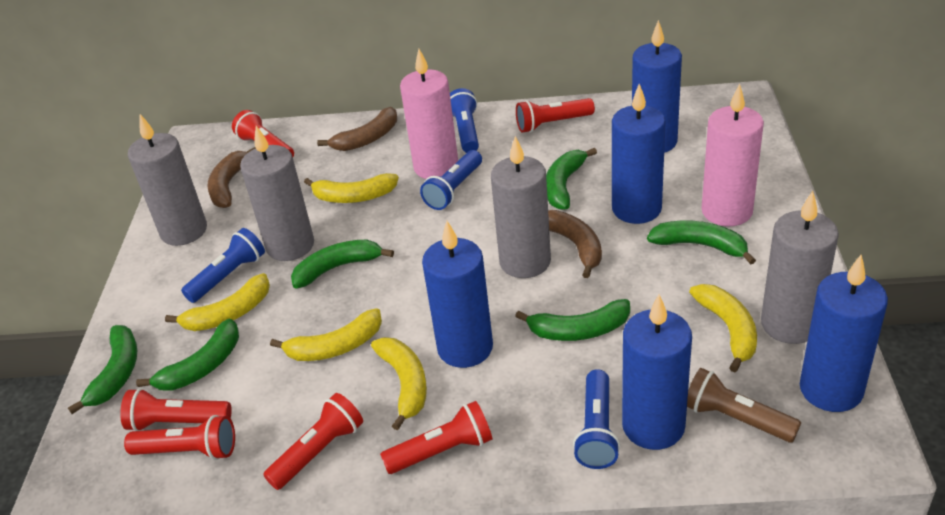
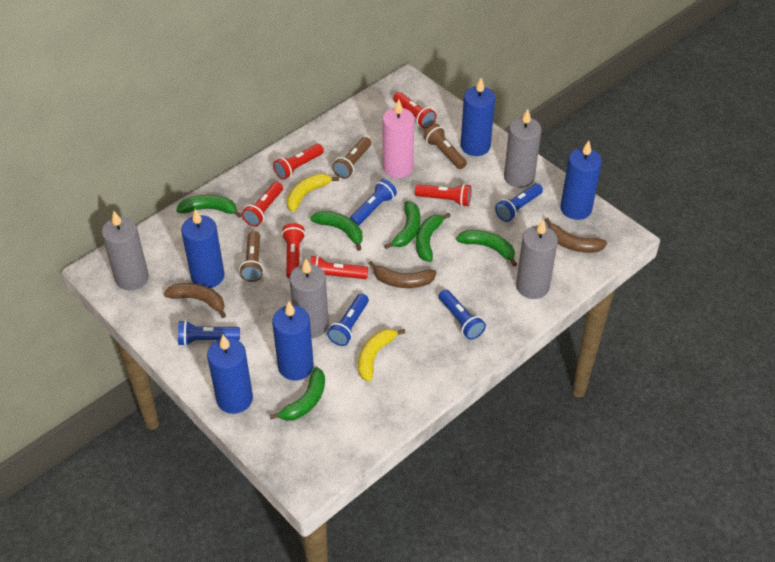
blue flashlight: [181,228,265,303] [420,150,482,210] [450,88,479,153] [573,369,620,469] = 4 -> [178,320,240,346] [327,293,369,346] [350,179,397,226] [439,289,486,340] [495,183,543,222] = 5
brown flashlight: [687,368,801,443] = 1 -> [239,231,264,282] [332,137,371,179] [424,124,467,169] = 3
pink candle: [400,49,458,179] [701,84,764,226] = 2 -> [383,99,415,178] = 1
yellow banana: [165,273,270,331] [270,308,382,361] [304,173,399,203] [371,337,427,430] [689,284,757,372] = 5 -> [287,174,339,212] [358,329,406,382] = 2

